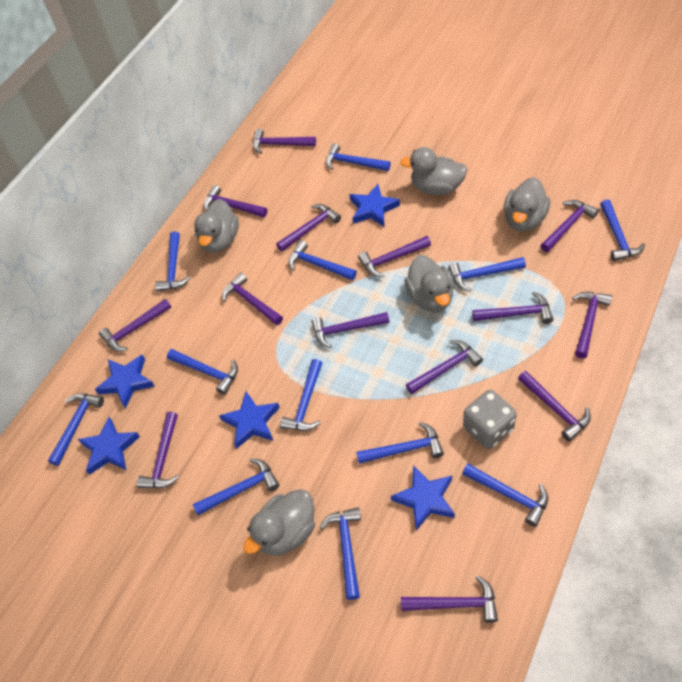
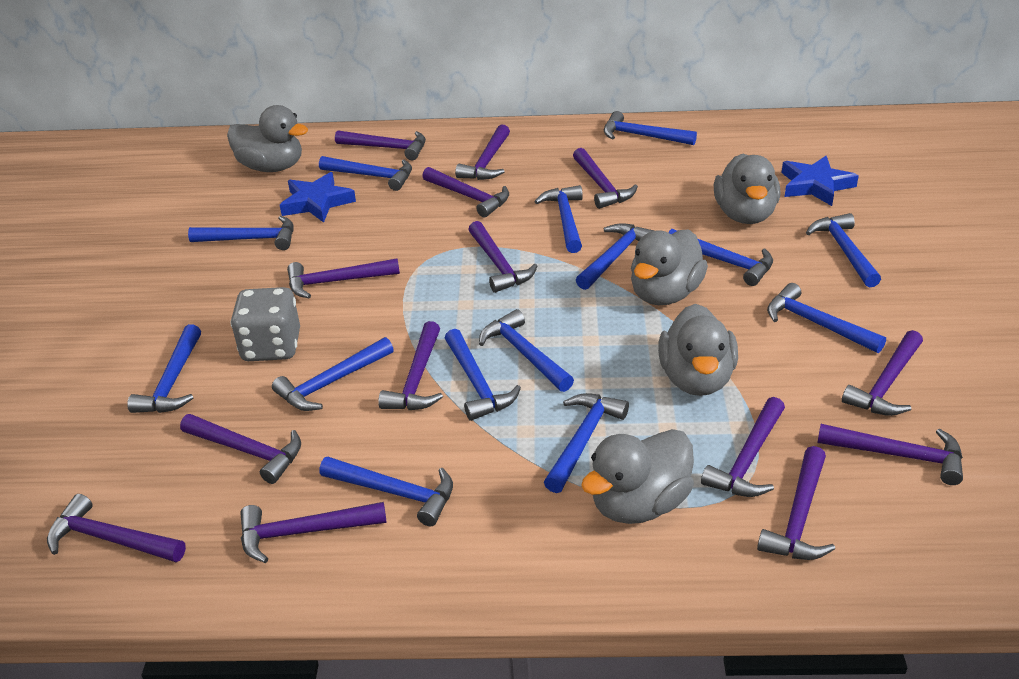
blue hammer: [48,393,104,466] [155,231,190,292] [167,349,238,395] [193,459,279,515] [280,359,322,431] [288,240,357,280] [319,507,361,600] [326,143,391,171] [356,422,444,464] [448,257,526,292] [462,464,548,527] [600,199,645,261] = 12 -> [127,324,201,413] [188,216,294,250] [272,337,394,411] [319,156,412,191] [319,457,453,526] [445,329,521,421] [479,309,574,392] [534,185,583,253] [544,393,629,493] [576,223,655,290] [604,111,697,145] [668,229,773,286] [767,283,886,353] [806,213,881,288] = 14
blue star: [78,417,140,475] [95,355,155,409] [219,392,280,449] [349,184,400,227] [391,465,455,531] = 5 -> [280,172,356,223] [782,156,859,206] = 2

